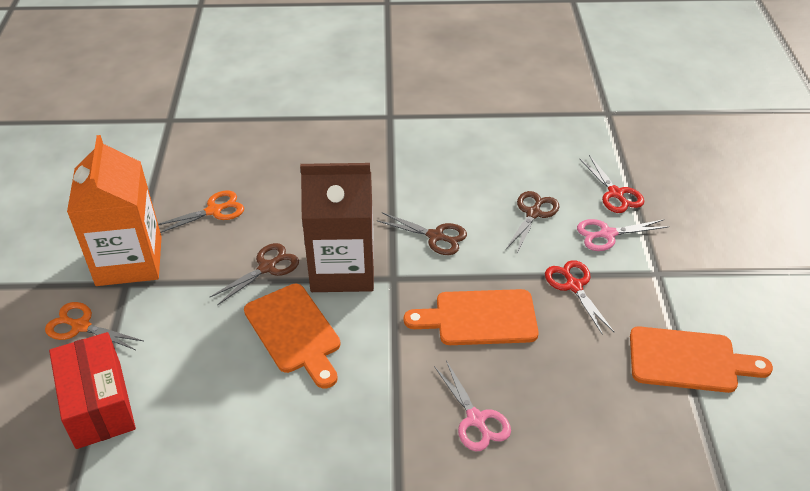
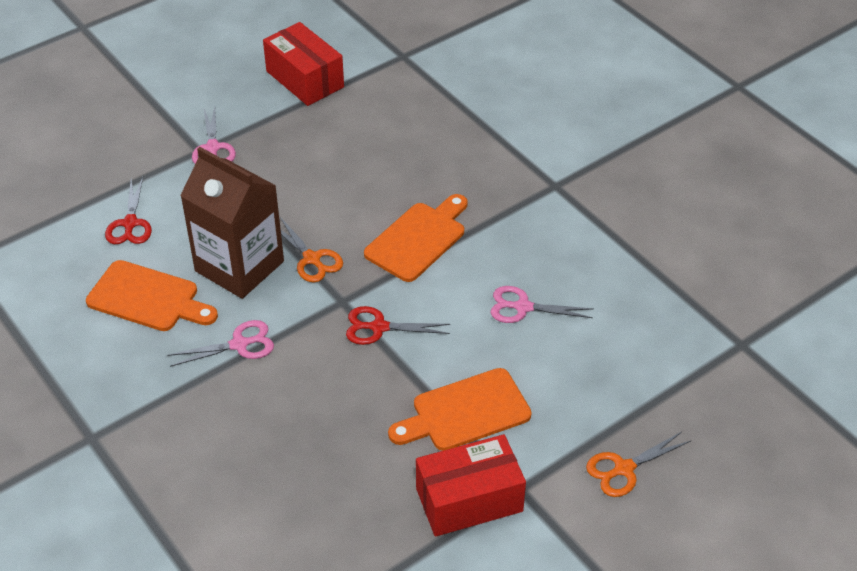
brown scissors: [210,243,299,305] [377,212,467,255] [506,191,559,254] = 3 -> none = 0
orange carton: [67,135,162,286] = 1 -> none = 0
pink scissors: [434,360,511,451] [577,219,669,251] = 2 -> [167,320,274,367] [192,106,236,164] [490,286,593,323] = 3
red box: [49,332,136,449] = 1 -> [263,22,344,106] [416,434,526,537] = 2

